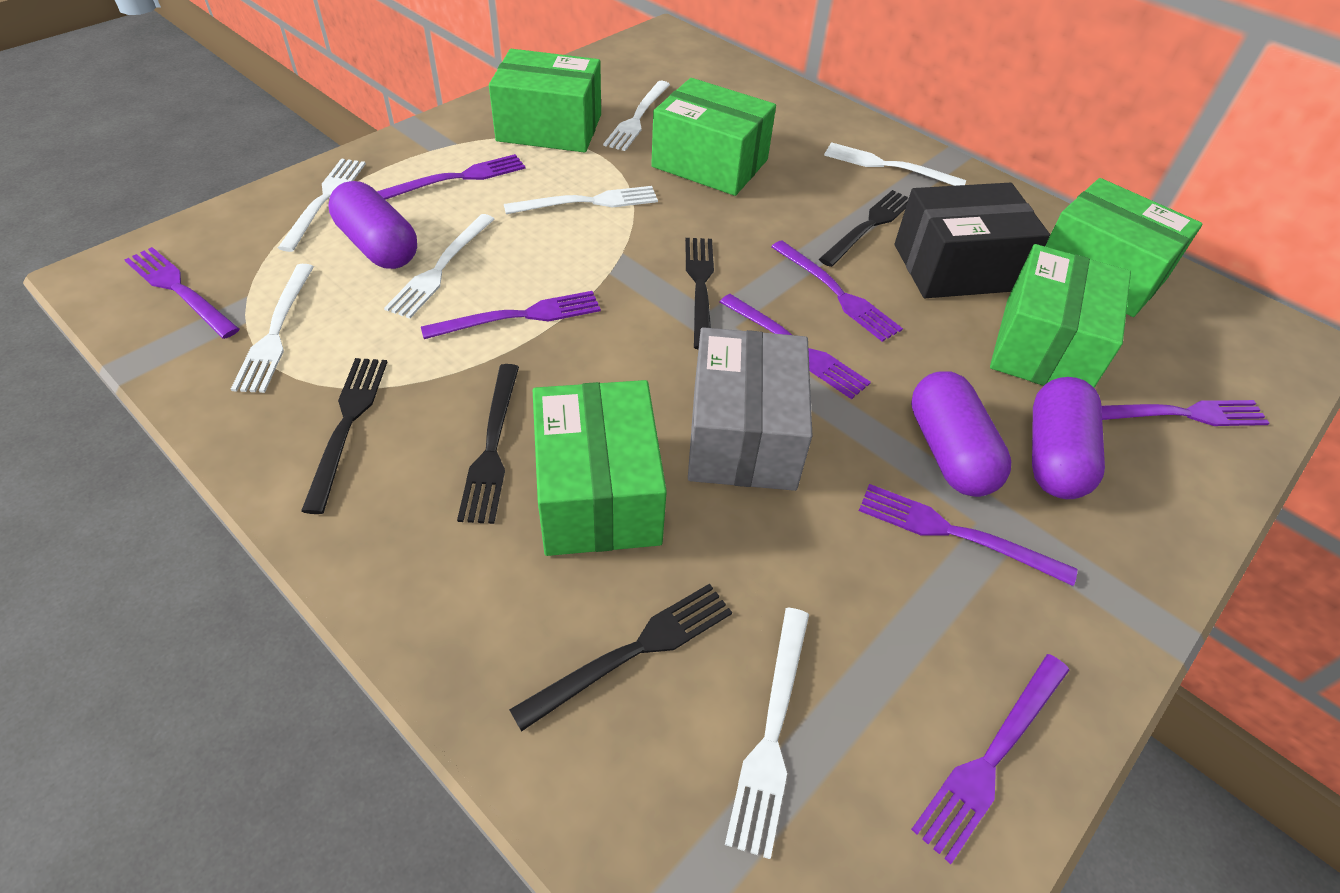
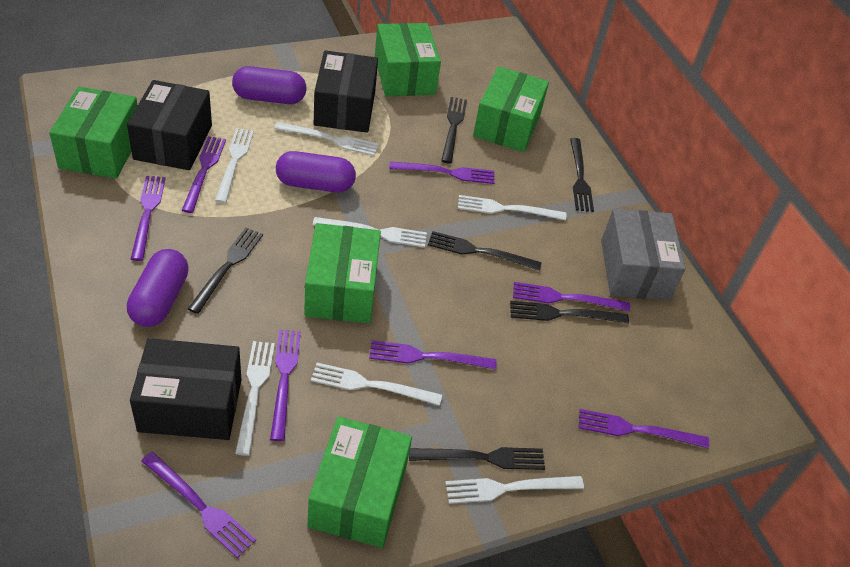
black box: [895,182,1050,298] = 1 -> [127,80,212,170] [130,338,241,440] [314,50,378,133] = 3
black fork: [301,358,387,514] [457,364,519,524] [509,584,732,731] [685,238,714,349] [819,190,908,267] = 5 -> [188,227,263,314] [409,447,545,470] [428,231,542,271] [441,97,467,163] [510,301,629,324] [570,138,594,212] = 6

